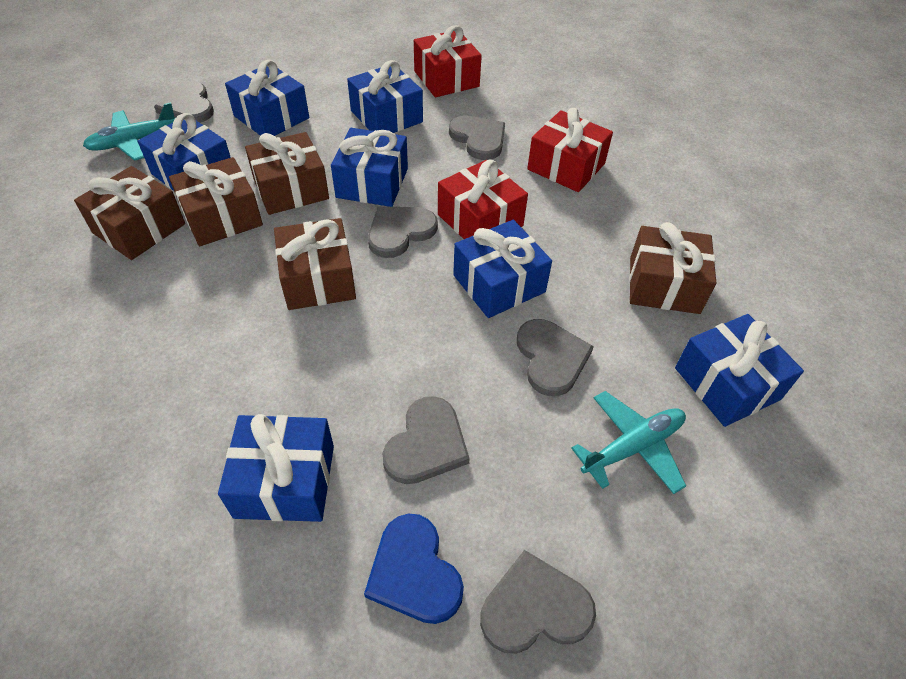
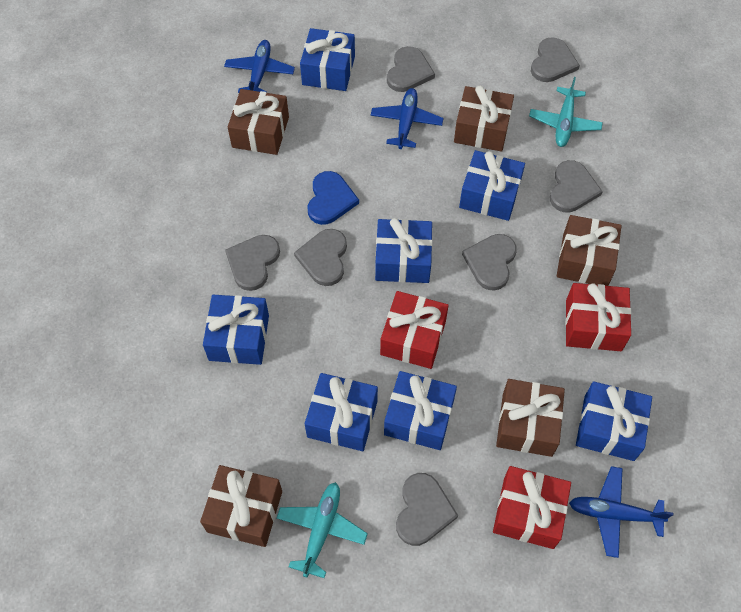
blue plane: none = 0 -> [224,40,295,93] [371,88,443,149] [569,466,674,558] = 3
grey heart: [154,81,214,123] [368,206,438,258] [382,396,470,484] [449,116,505,160] [480,550,596,654] [517,319,594,396] = 6 -> [225,235,280,291] [294,229,347,286] [387,46,435,92] [396,473,458,546] [462,234,517,291] [531,37,580,82] [550,160,603,213] = 7

